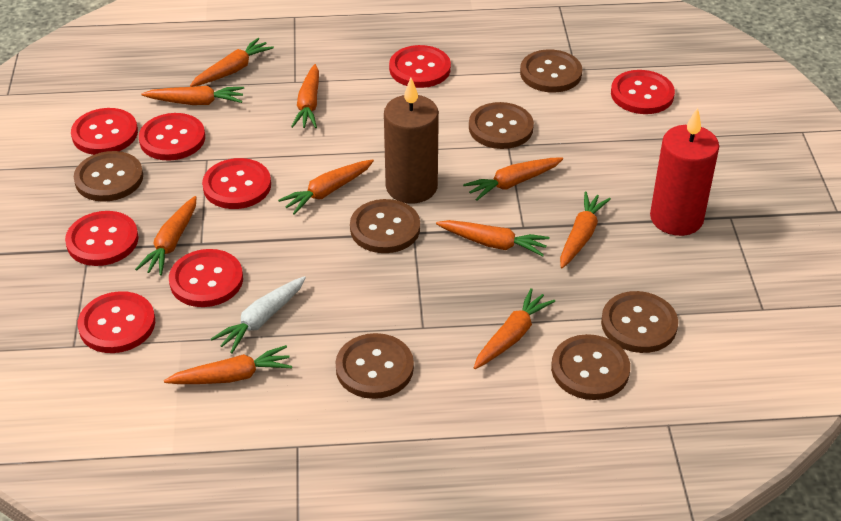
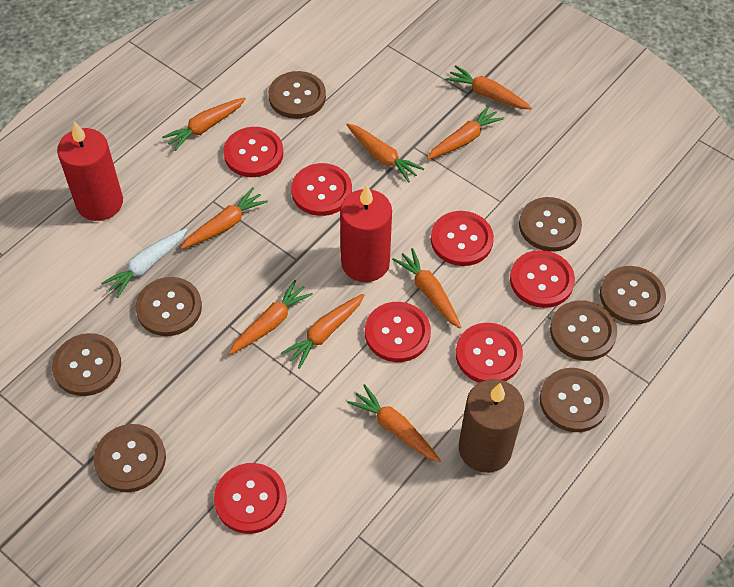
brown button: [74,151,143,202] [336,333,414,399] [350,199,420,253] [469,102,534,149] [520,49,582,92] [551,334,630,400] [601,291,678,353] = 7 -> [52,333,121,396] [93,424,166,492] [136,277,202,336] [268,71,326,119] [519,197,582,251] [540,368,609,432] [550,300,617,361] [600,266,666,324] = 8
orange carrot: [135,196,197,276] [141,86,244,105] [164,345,292,384] [190,38,274,87] [278,159,374,215] [291,64,319,128] [436,220,550,257] [463,157,563,201] [474,288,555,369] [560,191,611,268] = 10 -> [162,98,246,151] [181,187,268,249] [229,280,313,355] [281,294,364,369] [346,123,424,183] [347,384,441,462] [392,248,461,328] [426,105,504,160] [445,65,532,109] = 9
red button: [65,211,139,266] [71,108,138,155] [78,291,155,353] [139,113,205,161] [169,249,243,307] [202,158,271,209] [389,45,451,88] [611,70,675,114] = 8 -> [214,463,287,534] [223,127,283,177] [291,163,352,216] [365,302,431,362] [431,211,494,266] [456,323,523,383] [510,250,575,308] = 7
red candle: [650,108,719,236] = 1 -> [57,121,123,221] [340,184,392,282] = 2

